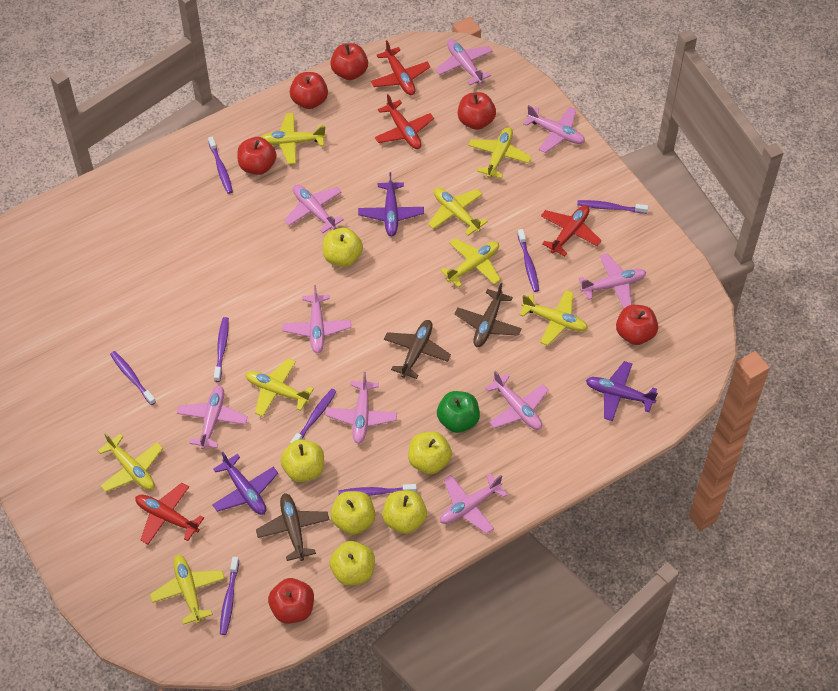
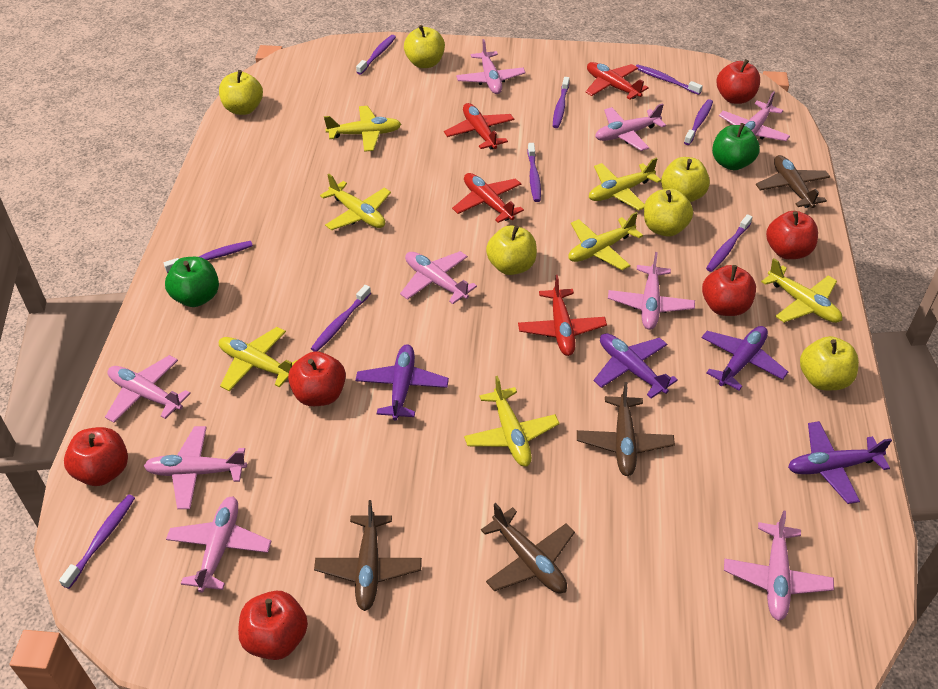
brown plane: [256,493,330,561] [384,320,451,379] [455,283,522,347] = 3 -> [314,500,422,611] [481,503,575,593] [577,382,675,476] [756,155,830,208] = 4
green apple: [437,391,480,433] = 1 -> [165,257,219,307] [712,123,760,170] = 2
purple plane: [212,452,278,515] [358,172,424,236] [586,361,658,421] = 3 -> [355,344,449,420] [594,333,678,398] [701,326,788,391] [788,421,892,504] = 4
purple toothbrush: [110,351,156,405] [208,136,233,194] [214,317,229,382] [220,557,239,635] [290,389,337,444] [339,484,417,496] [518,229,539,292] [577,200,648,214] = 8 -> [59,494,135,589] [164,241,253,273] [311,285,371,352] [356,35,396,75] [527,143,541,202] [553,77,569,128] [636,64,703,95] [684,99,713,145] [706,214,753,272] = 9
yellow plane: [98,432,163,492] [150,555,225,625] [246,358,314,417] [262,113,326,164] [428,188,488,236] [441,238,501,288] [468,127,532,179] [520,290,588,346] = 8 -> [219,327,297,391] [320,174,391,230] [324,106,401,152] [464,376,559,467] [568,212,643,270] [589,157,661,210] [761,258,842,323] = 7

